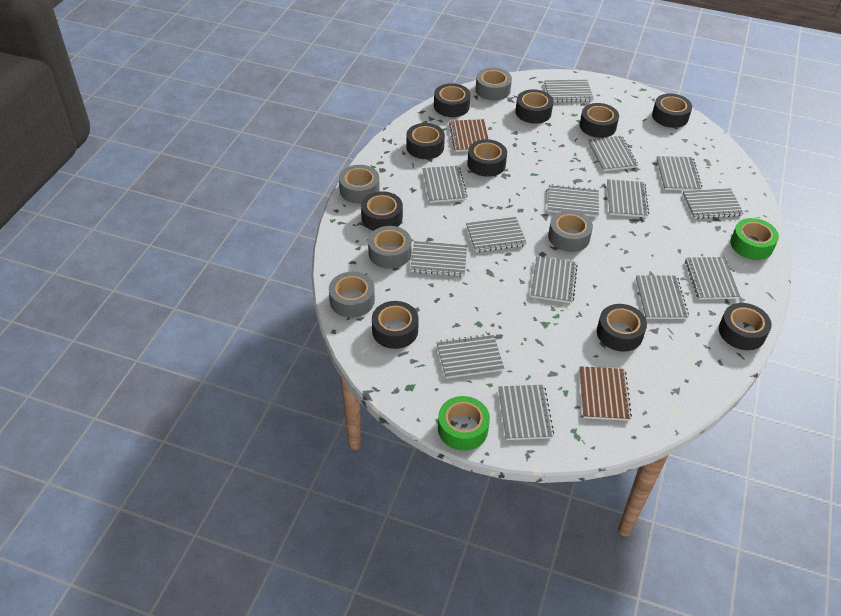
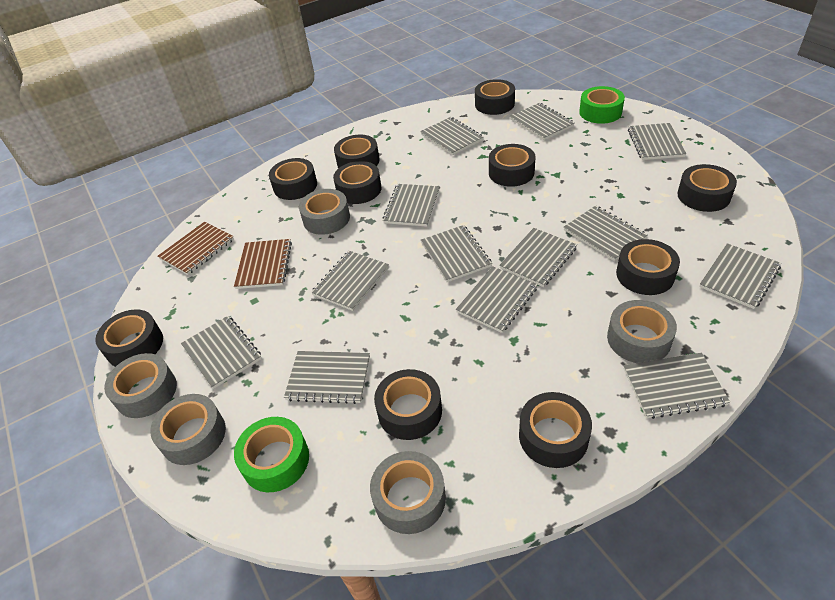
grey notebook: [410,241,467,276] [423,165,467,203] [437,334,504,379] [466,217,527,252] [498,385,554,440] [531,256,578,303] [544,79,594,102] [547,184,599,217] [588,136,638,171] [607,179,649,217] [636,276,689,319] [657,156,702,191] [683,188,744,219] [685,257,740,299] = 14 -> [181,316,262,389] [284,351,370,404] [311,251,389,311] [383,184,439,227] [420,117,483,155] [421,225,492,282] [456,266,538,333] [499,228,577,287] [510,103,574,140] [564,206,647,261] [624,353,730,419] [628,123,687,160] [699,243,781,309] = 13

